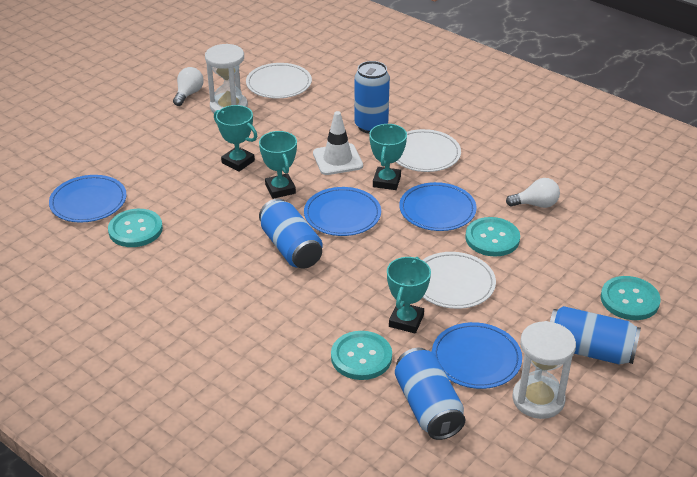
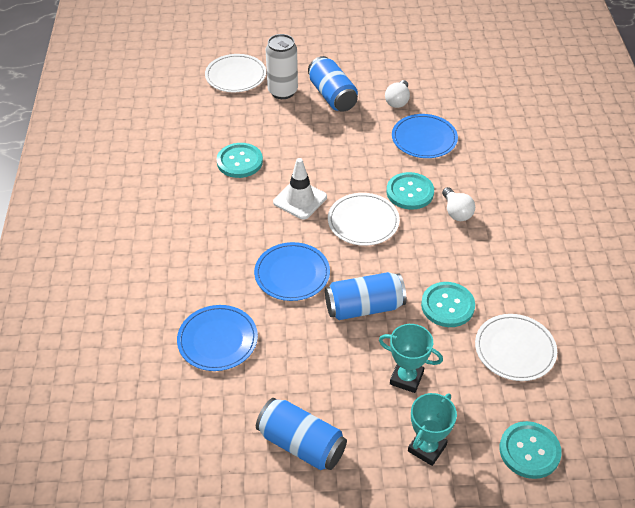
blue can: [259,199,322,269] [354,61,390,134] [395,348,466,440] [550,306,641,364] = 4 -> [256,398,347,470] [308,56,358,112] [325,272,406,320] = 3
blue plate: [49,175,126,223] [304,187,381,236] [399,182,476,231] [432,322,522,389] = 4 -> [177,305,258,371] [254,242,330,301] [392,114,458,158] = 3
turquoise trophy: [214,105,257,172] [259,131,297,199] [369,124,407,190] [387,257,431,333] = 4 -> [379,324,443,393] [408,393,457,466] = 2
white can: none = 0 -> [266,34,298,99] = 1
white hourglass: [205,44,248,113] [512,321,576,419] = 2 -> none = 0

